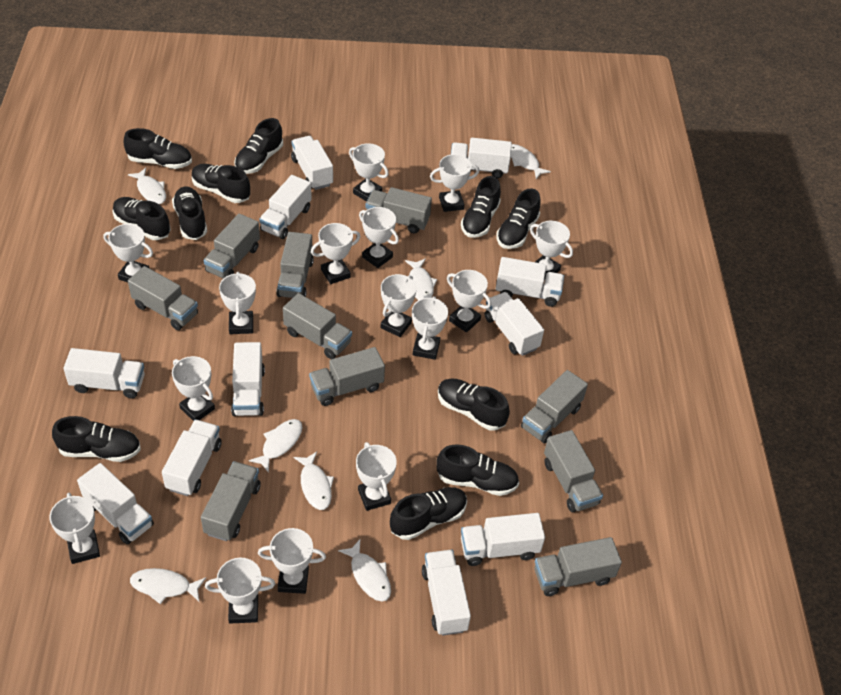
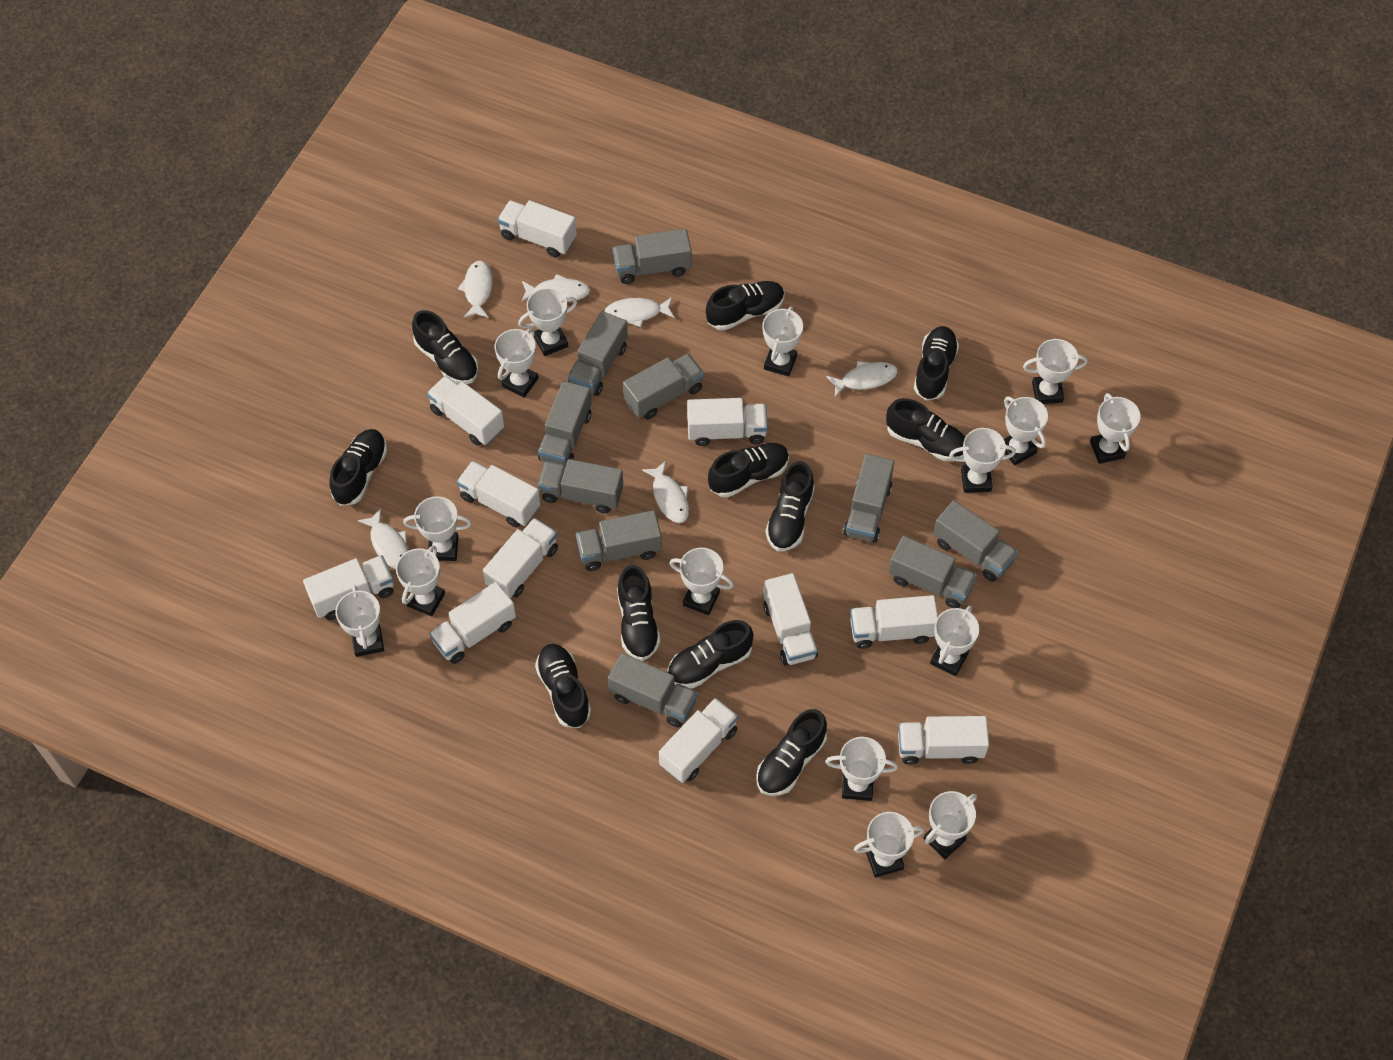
white fish: [128,168,166,204] [130,568,206,604] [249,419,303,473] [294,452,334,510] [338,540,391,601] [405,259,437,300] [511,144,551,179] = 7 -> [358,508,409,569] [458,261,492,318] [521,274,590,302] [605,297,675,327] [642,461,689,523] [827,361,898,397] = 6

